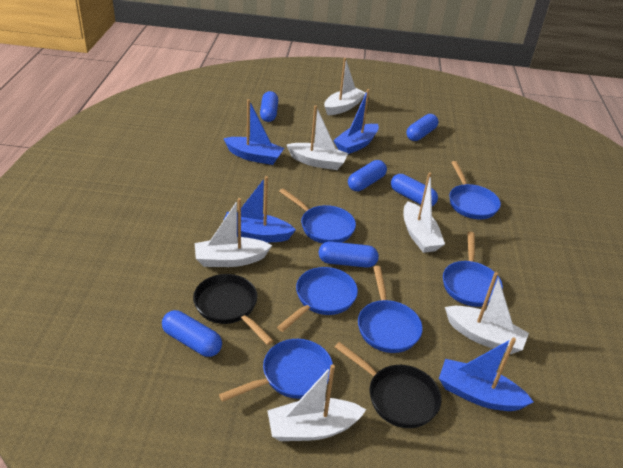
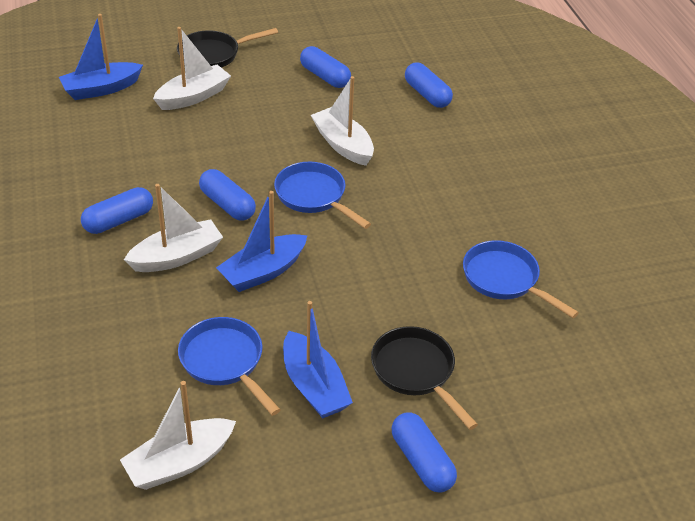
blue boat: [223,99,284,165] [223,176,296,242] [333,89,379,154] [439,337,533,411] = 4 -> [59,14,143,100] [216,191,307,292] [283,301,353,419] = 3
blue capsule: [162,310,222,357] [260,91,278,122] [319,241,379,268] [348,160,387,191] [391,174,438,206] [406,114,438,141] = 6 -> [81,187,153,234] [199,169,256,221] [300,46,351,88] [392,413,457,493] [405,62,453,108] = 5
blue pan: [219,339,333,402] [277,267,358,332] [279,188,356,244] [358,266,423,353] [443,232,503,307] [449,161,501,219] = 6 -> [178,317,281,416] [274,162,371,229] [463,240,579,318] = 3
white boat: [195,198,272,267] [267,364,366,441] [286,105,348,170] [324,58,366,115] [404,172,445,253] [445,272,529,354] = 6 -> [120,381,236,490] [124,184,223,272] [153,27,231,110] [311,76,374,166] = 4

